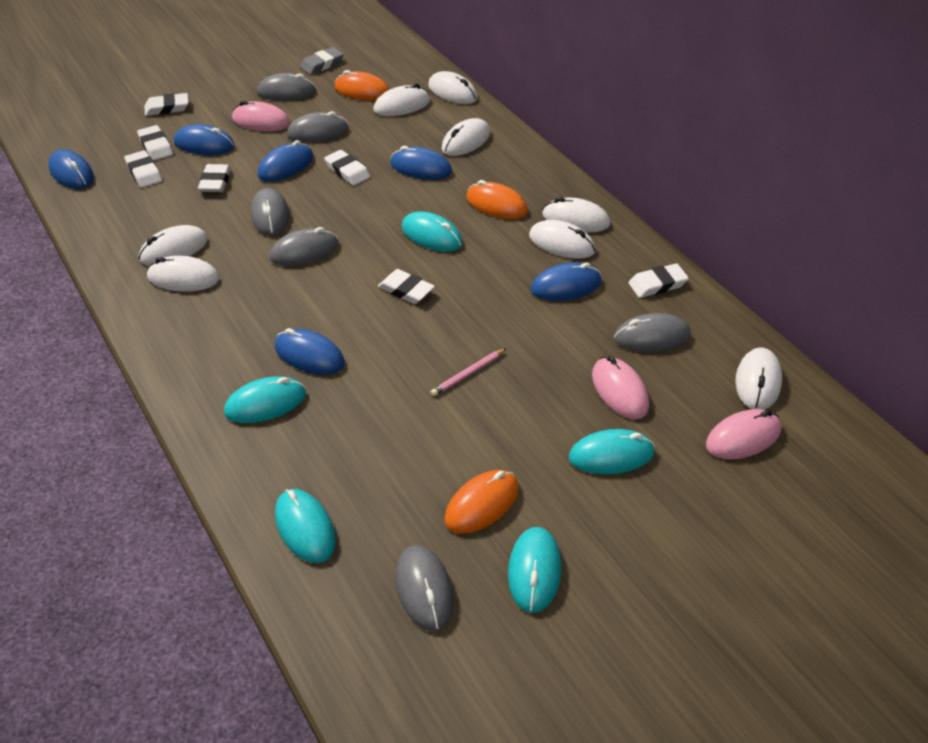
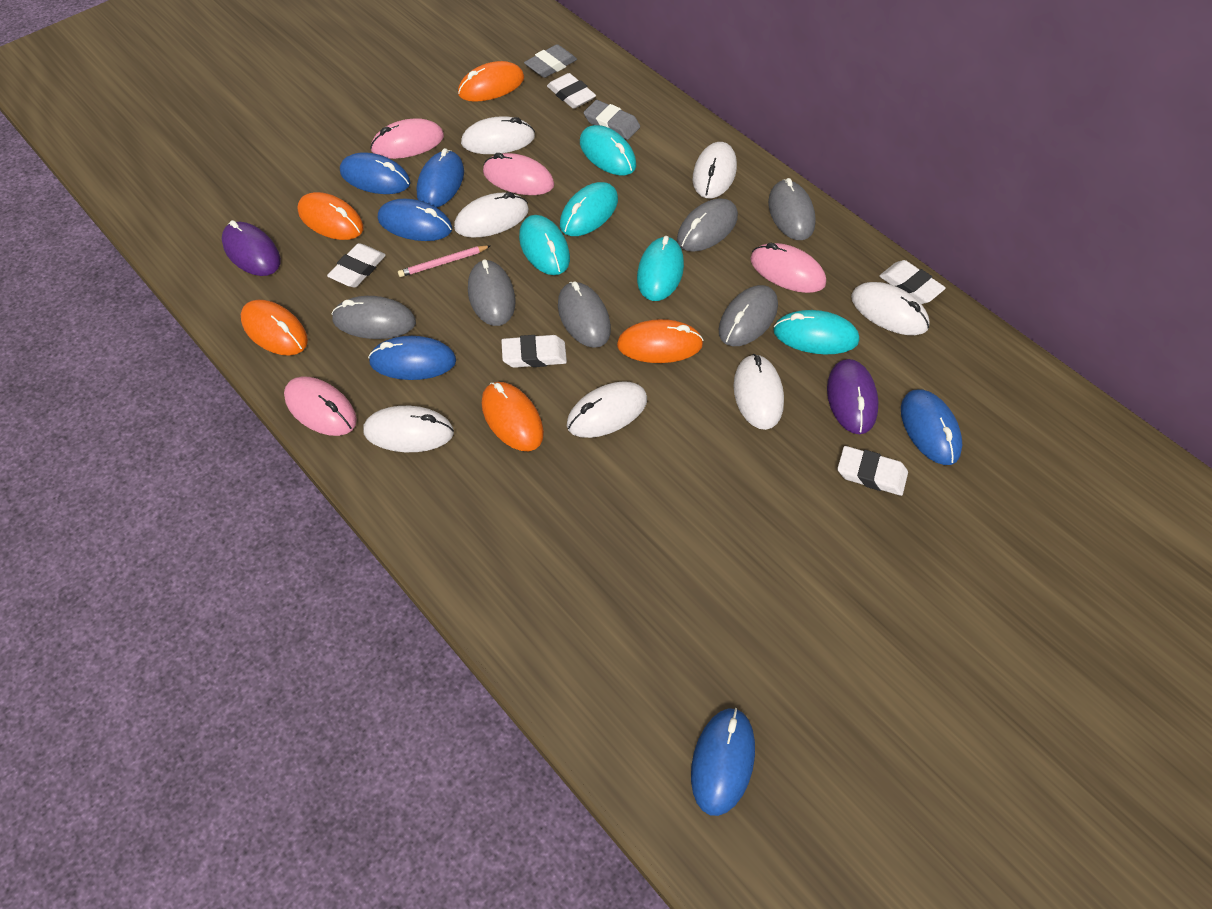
grey eraser: [300,47,344,75] = 1 -> [524,44,577,78] [584,100,640,140] = 2
orange mouse: [335,70,389,101] [444,470,519,533] [466,180,528,219] = 3 -> [241,300,308,356] [297,192,364,240] [458,61,524,102] [481,382,544,451] [617,319,704,363] = 5
pink mouse: [232,101,290,132] [592,356,649,419] [706,409,781,459] = 3 -> [284,376,357,436] [370,118,444,159] [483,153,554,195] [750,243,826,293] = 4
purple mouse: none = 0 -> [222,220,281,276] [827,359,879,434] = 2
white eraser: [124,150,162,188] [137,125,173,161] [145,93,188,116] [198,164,231,192] [324,150,370,186] [378,269,435,304] [629,263,689,298] = 7 -> [327,243,386,288] [501,335,567,368] [547,73,596,109] [837,446,908,496] [879,260,946,304] = 5
white mouse: [139,225,208,266] [147,256,220,292] [373,84,430,116] [428,71,478,104] [441,118,490,156] [529,220,596,259] [542,197,610,233] [735,348,782,410] = 8 -> [363,406,454,452] [454,192,529,238] [461,116,535,154] [567,381,647,438] [693,142,737,198] [734,354,784,430] [851,282,930,335] = 7

